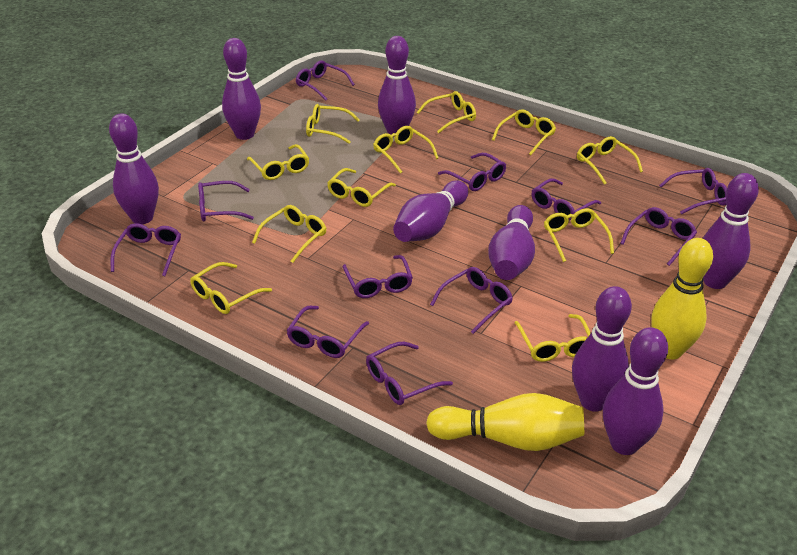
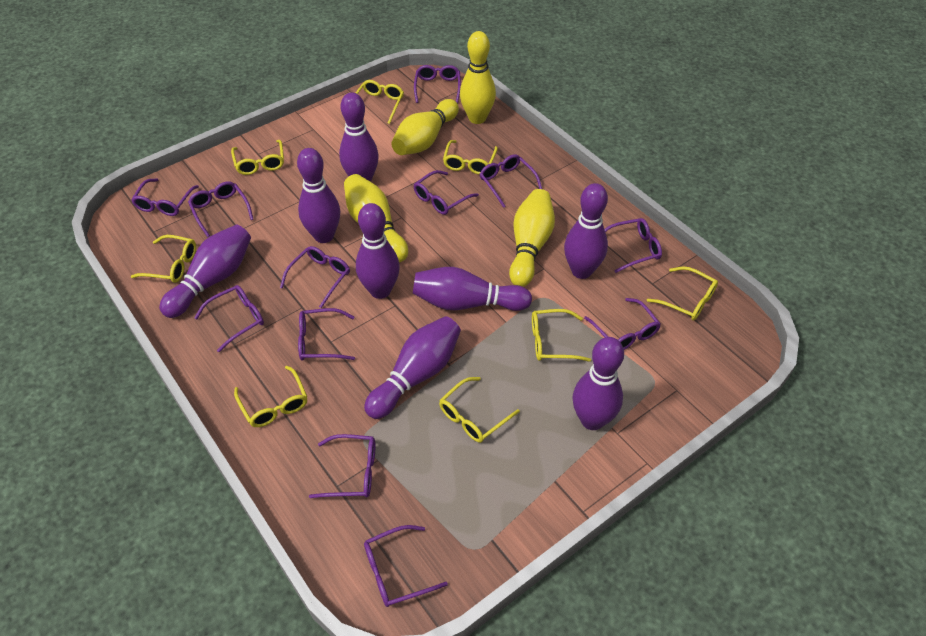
purple glasses: [111,223,181,276] [198,181,254,221] [286,306,369,358] [296,60,355,101] [343,255,413,298] [366,342,453,405] [430,267,513,334] [438,153,506,191] [532,178,601,220] [620,207,697,266] [659,168,727,214] = 11 -> [131,178,199,216] [188,181,254,237] [194,285,264,352] [280,246,350,308] [298,308,355,361] [309,434,375,498] [364,525,448,607] [413,170,479,215] [414,65,461,104] [480,154,542,208] [584,298,661,350] [604,218,662,273] = 12
yellow bowling pin: [426,393,584,451] [652,238,713,359] = 2 -> [344,174,408,262] [391,99,459,155] [460,31,496,124] [509,189,555,287] = 4
yellow glasses: [190,262,272,314] [247,144,309,180] [252,205,326,263] [306,104,360,144] [327,168,396,207] [373,126,438,174] [417,91,476,133] [492,109,556,155] [515,314,591,362] [544,208,614,262] [577,136,643,185] = 11 -> [131,235,196,283] [231,140,284,175] [234,366,307,427] [356,80,404,124] [439,377,520,443] [443,140,498,175] [532,309,591,362] [647,266,718,320] = 8

